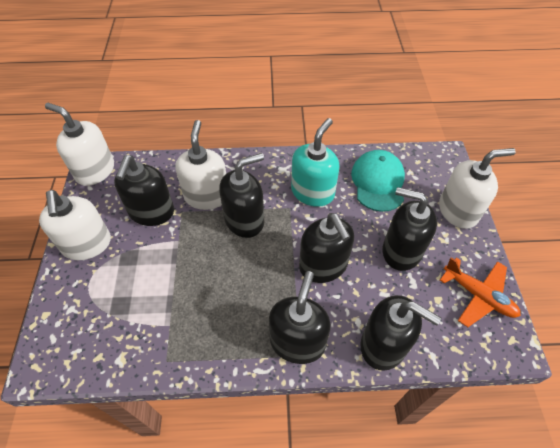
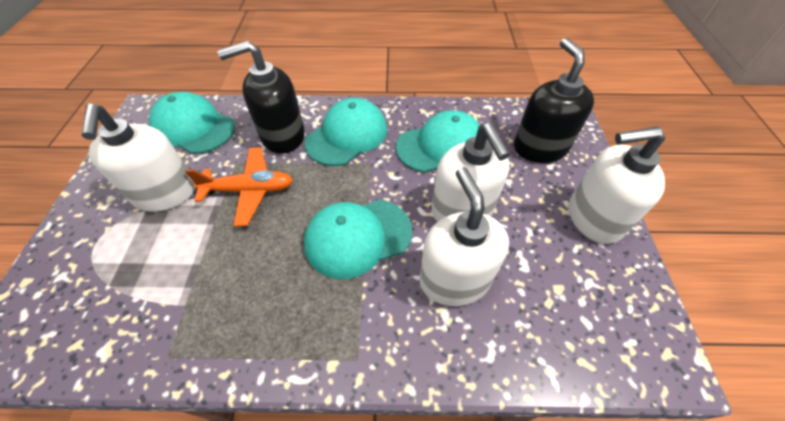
black soap dispenser: [114,155,174,226] [219,153,264,238] [269,271,331,364] [299,213,354,283] [361,295,441,371] [382,187,437,271] = 6 -> [217,41,305,154] [514,38,594,163] = 2
turquoise cap: [351,150,405,212] = 1 -> [149,92,235,154] [304,200,412,279] [305,98,387,166] [396,110,480,173] = 4
turquoise soap dispenser: [291,118,339,207] = 1 -> none = 0

